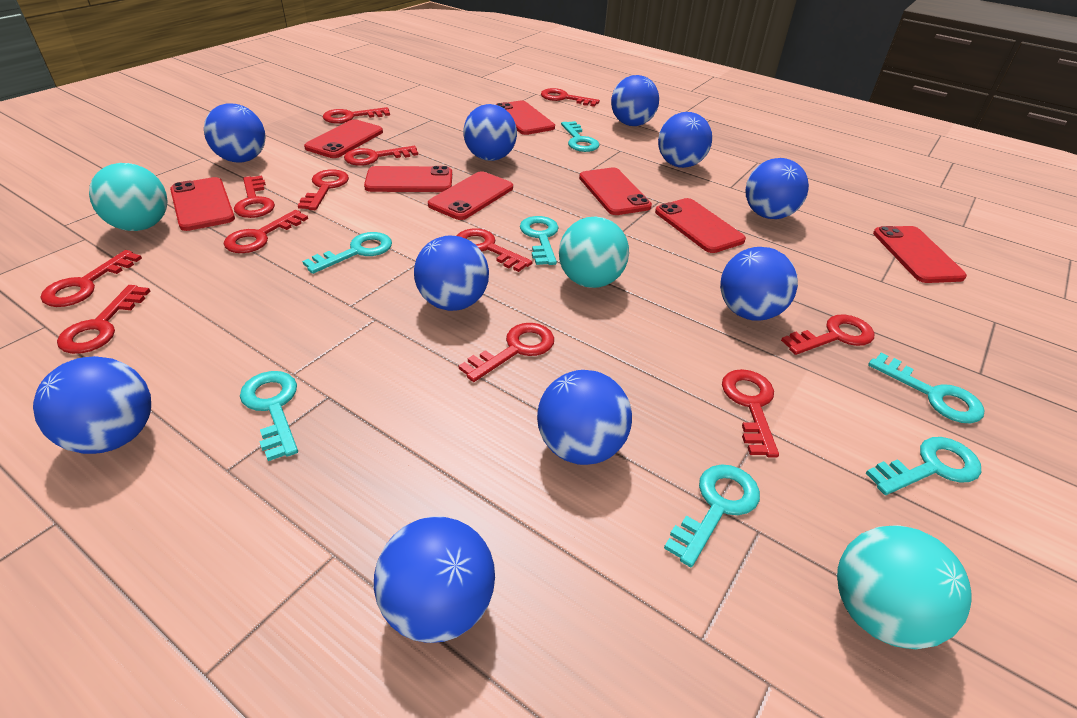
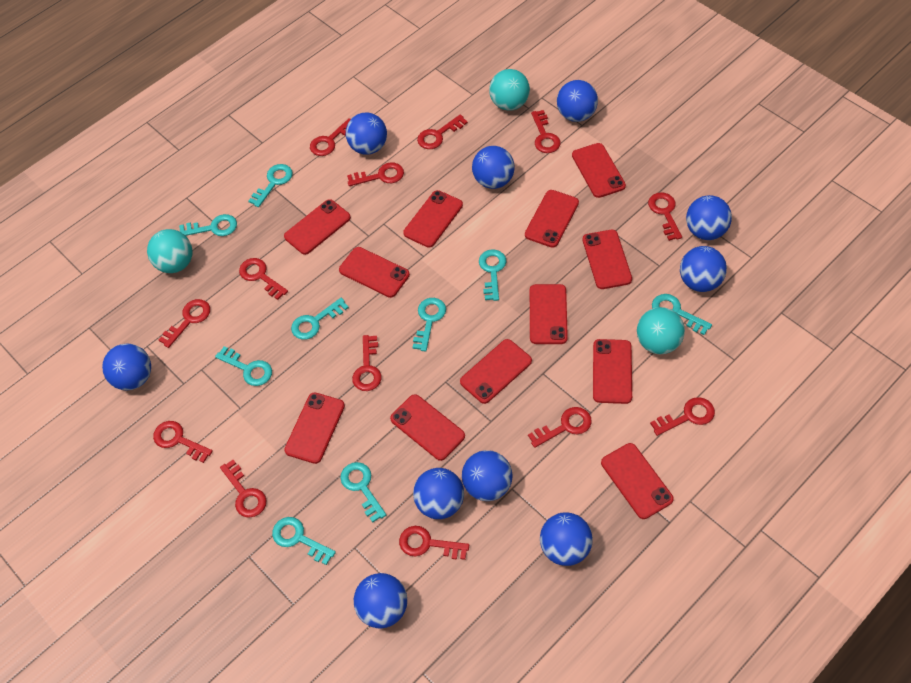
red key: [41,250,142,307] [57,285,150,354] [224,210,308,253] [234,176,275,218] [298,169,349,210] [323,107,390,123] [344,146,418,166] [457,228,532,272] [459,323,554,382] [541,88,600,107] [722,369,779,457] [781,314,874,355] = 12 -> [153,421,213,463] [159,299,210,348] [220,460,266,518] [239,258,288,300] [310,118,351,156] [347,163,404,186] [352,335,382,391] [399,526,469,560] [417,114,468,149] [528,407,592,448] [531,110,561,153] [648,192,682,241] [650,397,715,436] = 13
red phone: [170,177,235,231] [304,119,383,158] [364,166,452,192] [428,171,513,220] [496,100,555,135] [579,168,652,215] [655,198,746,253] [873,226,967,283] = 8 -> [284,199,351,255] [284,392,345,464] [339,247,410,298] [390,394,465,461] [403,190,463,248] [460,339,532,404] [525,190,579,248] [530,284,568,344] [572,143,626,198] [583,230,632,289] [593,339,632,404] [601,443,674,519] = 12
turquoise key: [240,371,298,461] [302,232,392,274] [520,216,559,265] [561,121,599,152] [664,464,760,567] [866,437,981,495] [868,353,984,423] = 7 -> [179,214,237,236] [215,346,272,386] [249,164,293,207] [272,517,336,565] [291,298,349,340] [340,462,386,522] [413,298,446,351] [479,249,506,301] [652,294,712,335] = 9

